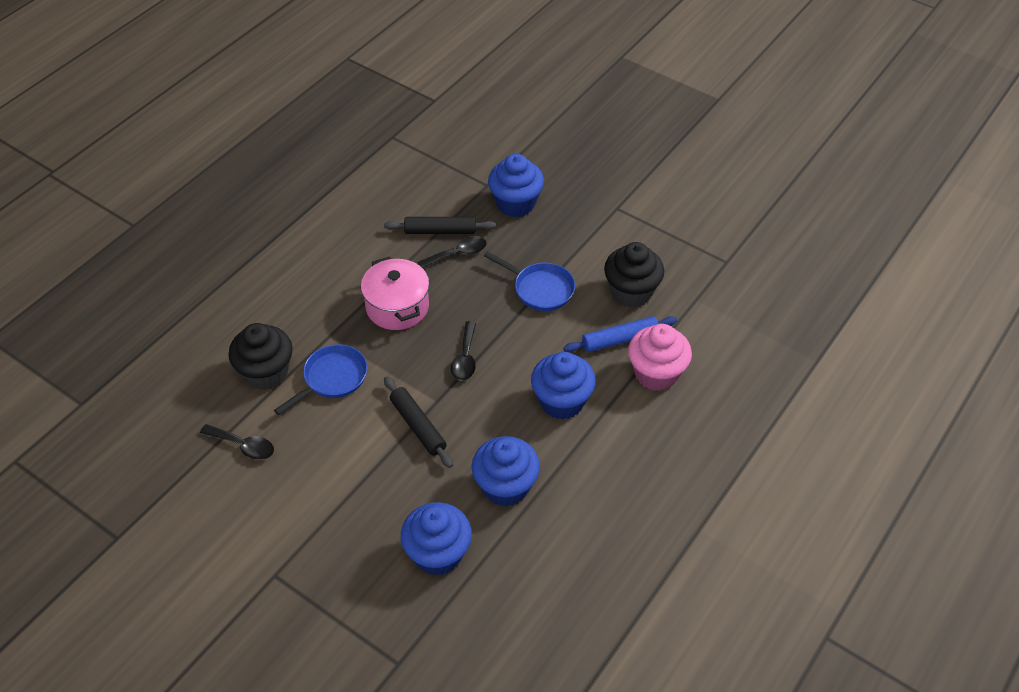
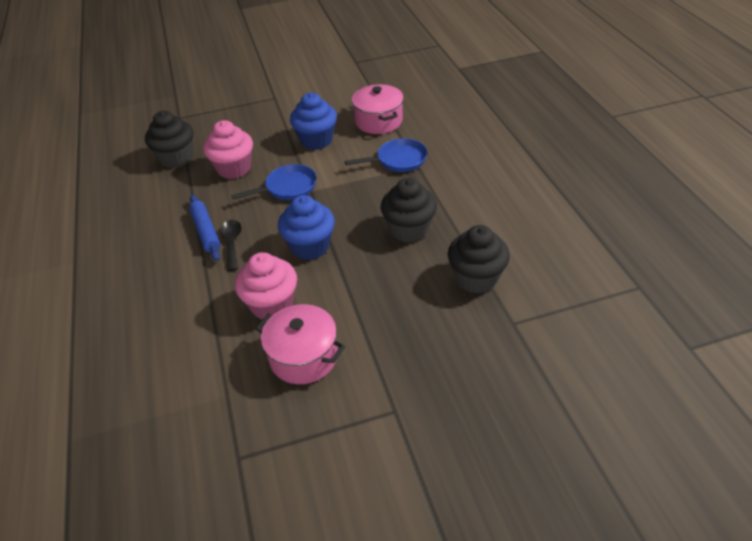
black cupcake: [228,323,293,390] [604,242,664,308] = 2 -> [145,111,193,168] [380,178,437,243] [448,225,510,293] = 3
black rolling pin: [384,217,496,234] [384,377,453,468] = 2 -> none = 0
black spoon: [200,424,274,460] [417,236,487,268] [451,321,476,381] = 3 -> [220,220,242,271] = 1
blue cupcake: [401,502,472,576] [472,436,540,507] [488,154,544,217] [531,352,596,419] = 4 -> [278,195,335,260] [290,93,337,150] = 2
pink cupcake: [628,324,692,391] = 1 -> [203,120,253,179] [235,252,297,319] = 2
pink pot: [361,256,429,330] = 1 -> [255,304,345,384] [352,84,404,134] = 2

